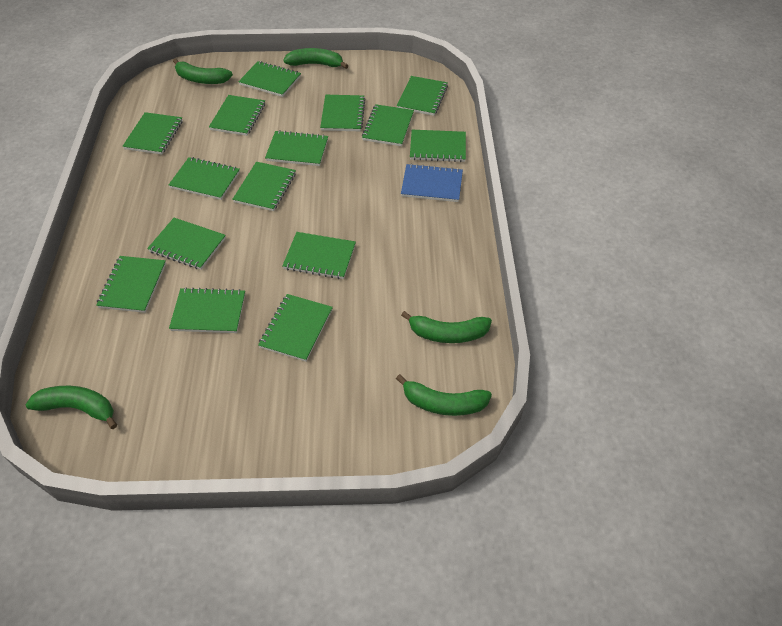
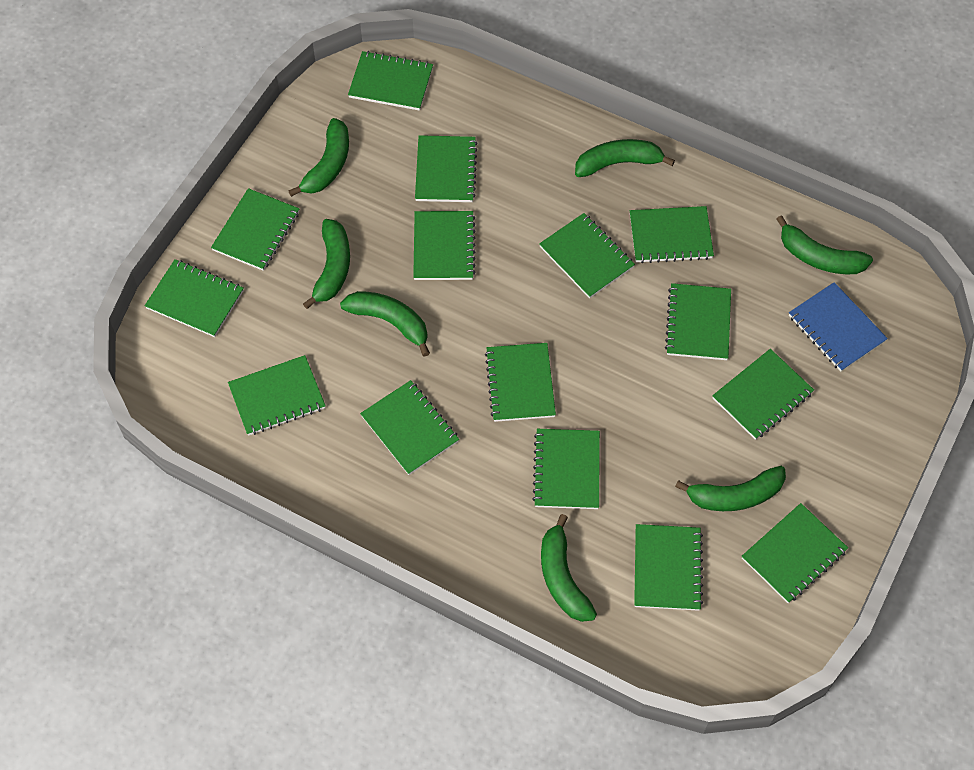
green banana: [26,386,117,429] [173,59,233,84] [283,48,348,69] [396,374,492,416] [401,311,492,343] = 5 -> [289,118,349,197] [303,219,350,309] [340,291,430,357] [541,514,597,622] [575,139,675,177] [675,466,786,511] [776,215,873,274] = 7

